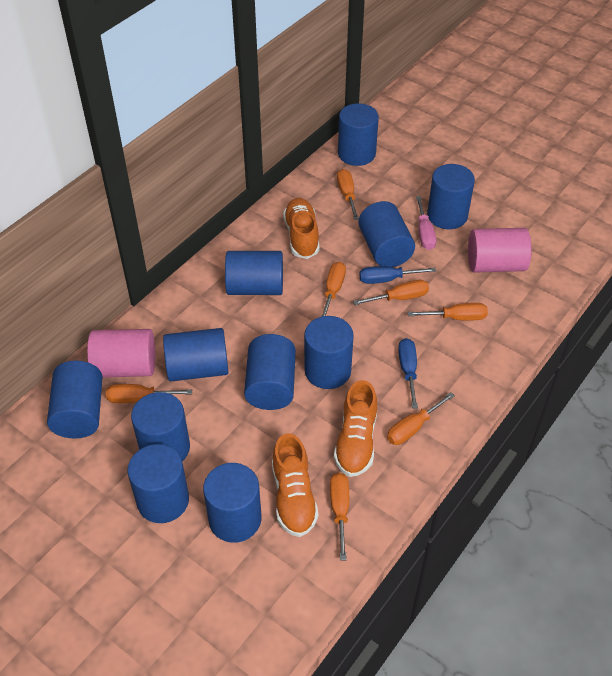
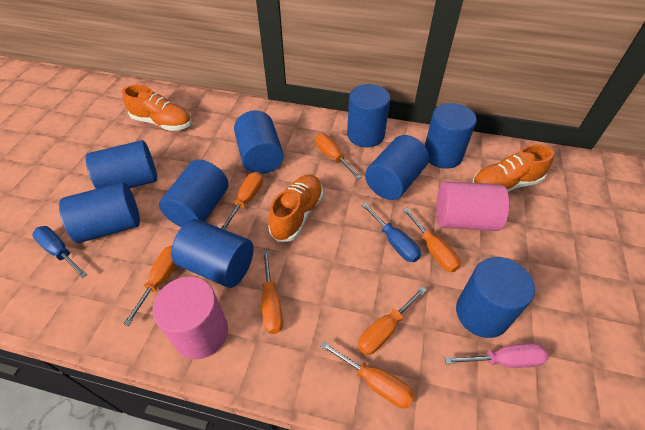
blue cylinder: [47,361,103,438] [127,444,189,523] [131,392,190,461] [163,328,229,381] [203,463,261,543] [225,251,283,295] [244,334,296,410] [304,316,354,389] [338,103,379,166] [358,201,415,267] [427,164,475,229] = 11 -> [59,182,140,243] [86,140,157,189] [159,159,229,227] [171,219,253,288] [234,111,284,174] [347,84,390,147] [365,135,429,200] [425,103,477,169] [456,257,535,338] = 9

